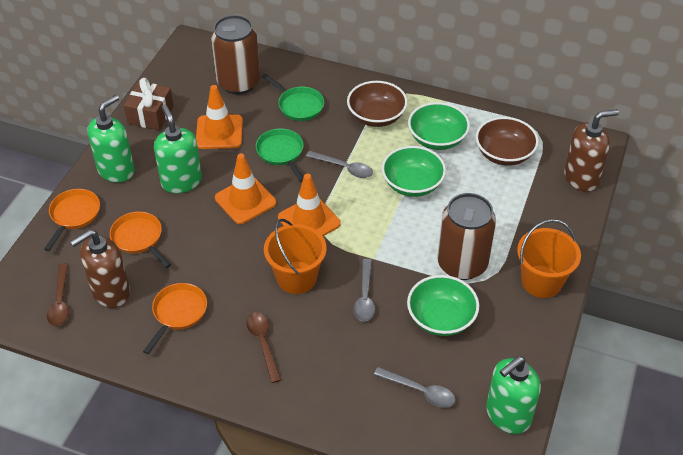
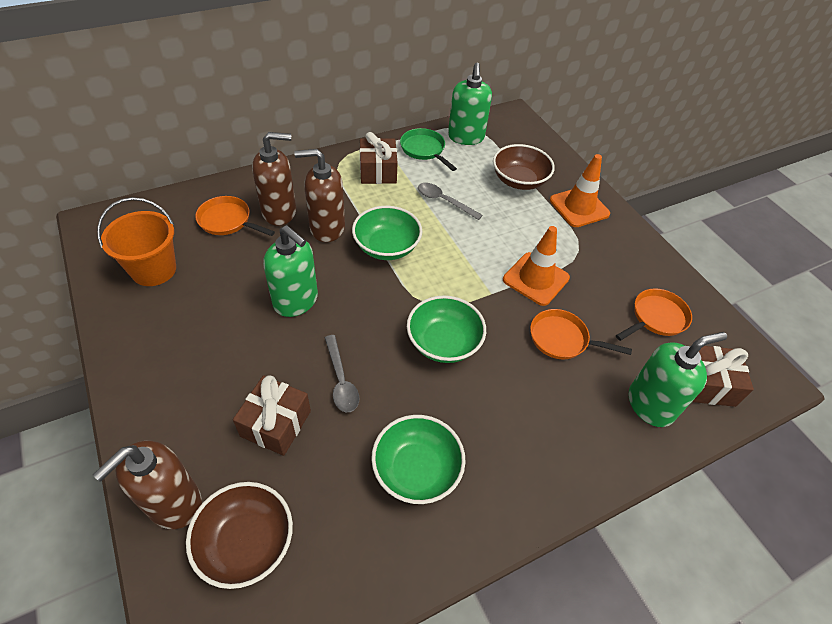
brown can: [211,15,260,94] [437,193,496,280] = 2 -> none = 0
brown gift: [124,78,174,130] = 1 -> [233,375,311,456] [360,132,398,184] [692,346,754,407] = 3
brown soap dispenser: [70,229,130,308] [564,109,619,192] = 2 -> [93,441,202,529] [252,132,296,226] [294,149,345,242] = 3
brown spoon: [47,263,69,326] [246,312,281,383] = 2 -> none = 0
green pan: [256,129,304,182] [262,73,324,121] = 2 -> [400,128,457,171] = 1
grey spoon: [306,151,373,178] [353,259,375,322] [374,367,456,408] = 3 -> [325,335,360,412] [418,183,483,220] = 2
orange bucket: [264,219,327,294] [517,219,581,298] = 2 -> [97,197,176,286] = 1
orange traffic cone: [196,85,243,149] [215,153,276,224] [278,174,341,236] = 3 -> [503,226,570,306] [550,154,610,227] = 2

